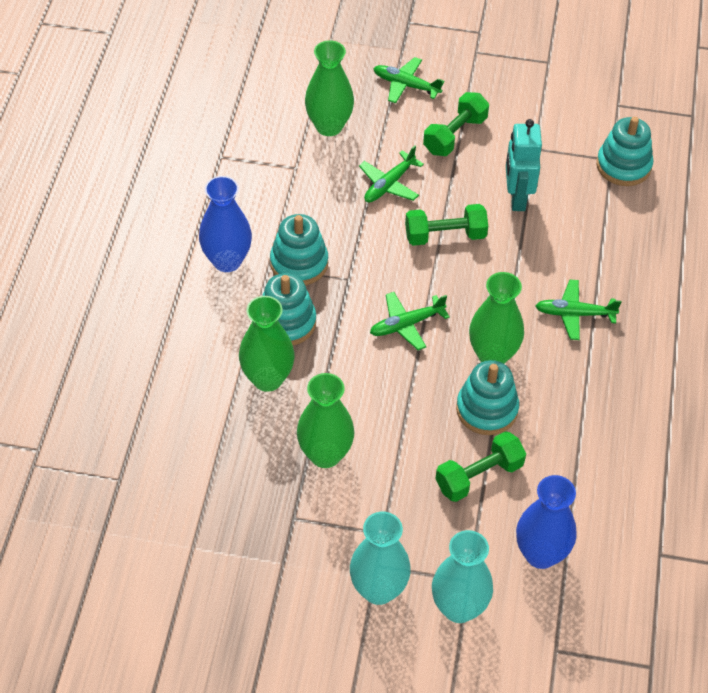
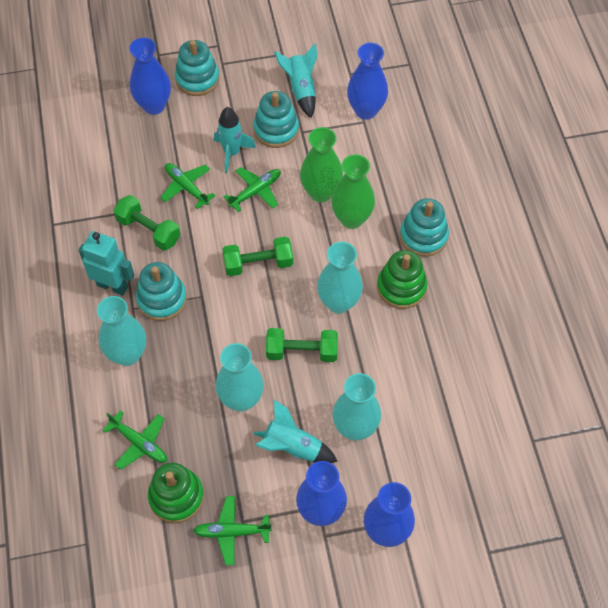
blue vase: [199,176,252,272] [516,475,576,569] = 2 -> [129,38,171,115] [296,461,347,526] [347,43,388,120] [364,482,415,547] = 4
green stacking toy: none = 0 -> [148,463,204,523] [377,250,427,309] = 2
green vase: [239,296,295,392] [297,373,354,468] [305,40,354,136] [469,272,524,364] = 4 -> [300,127,343,202] [331,154,375,229] = 2
turquoise rocket: none = 0 -> [214,107,256,173] [253,400,338,463] [274,43,317,118] = 3
turquoise vase: [350,512,411,605] [432,530,493,623] = 2 -> [97,296,146,366] [216,343,264,412] [317,242,363,314] [332,373,381,440] = 4

